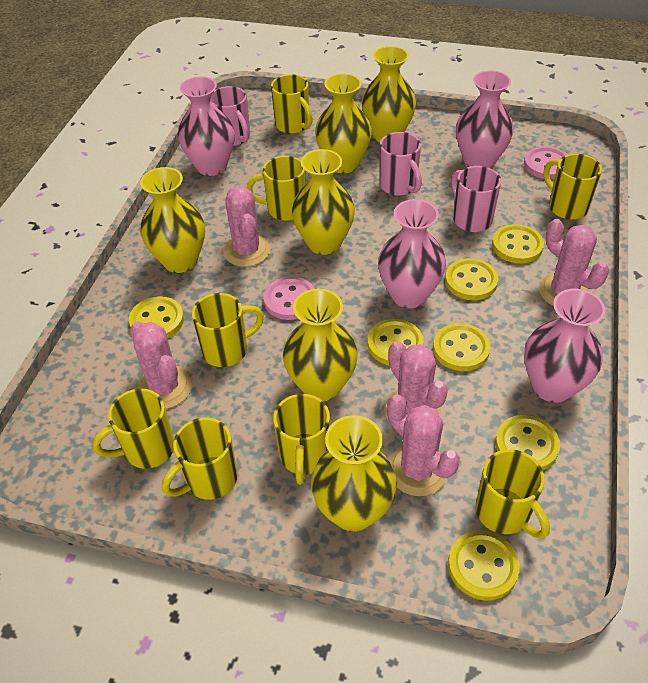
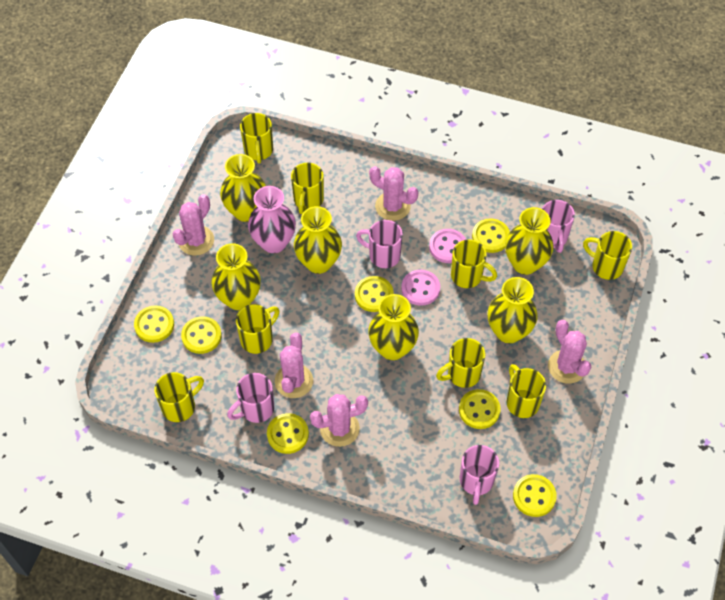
pink mug: [210,86,250,146] [379,132,422,196] [451,166,501,232] = 3 -> [227,373,274,423] [356,220,403,268] [460,445,499,505] [542,200,575,253] = 4
pink vase: [178,76,235,176] [378,199,446,308] [456,70,514,168] [524,289,605,403] = 4 -> [248,186,296,253] = 1

